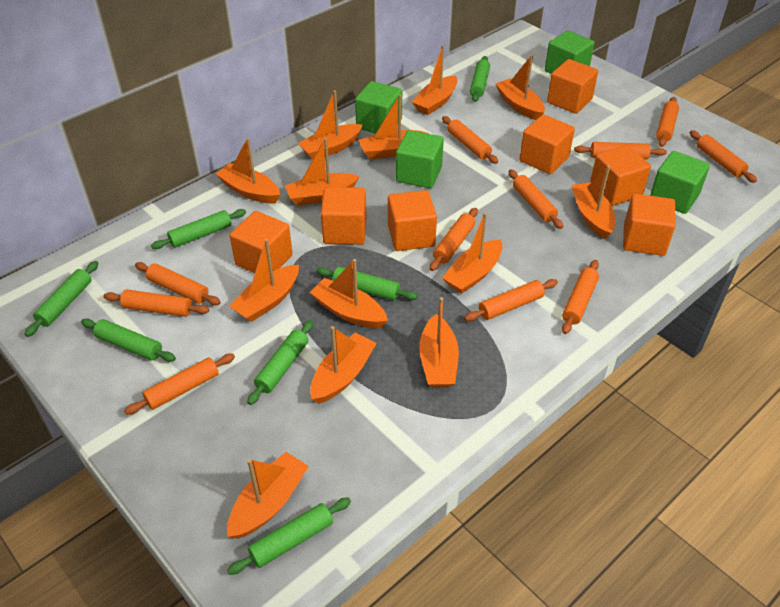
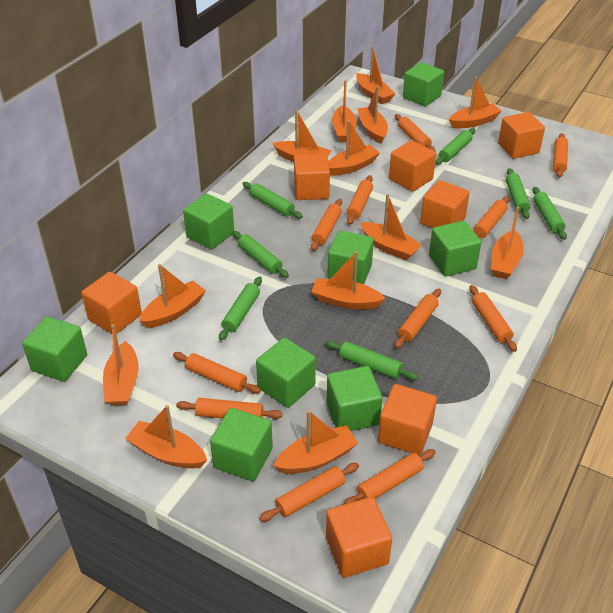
green cube: [355,81,402,134] [396,130,444,188] [545,30,594,74] [650,151,710,214] = 4 -> [22,316,87,382] [183,193,234,249] [210,408,273,481] [256,338,316,408] [327,231,374,284] [327,366,382,431] [403,62,444,106] [429,221,481,277] = 8

